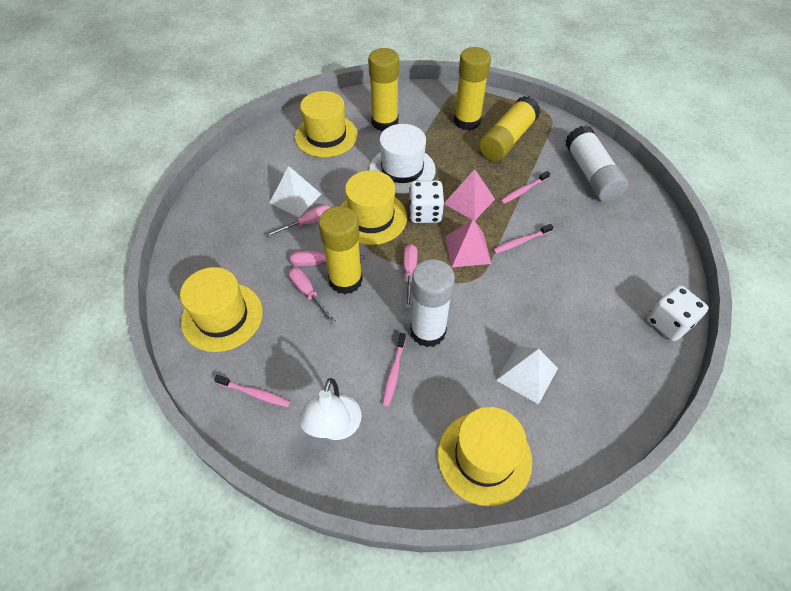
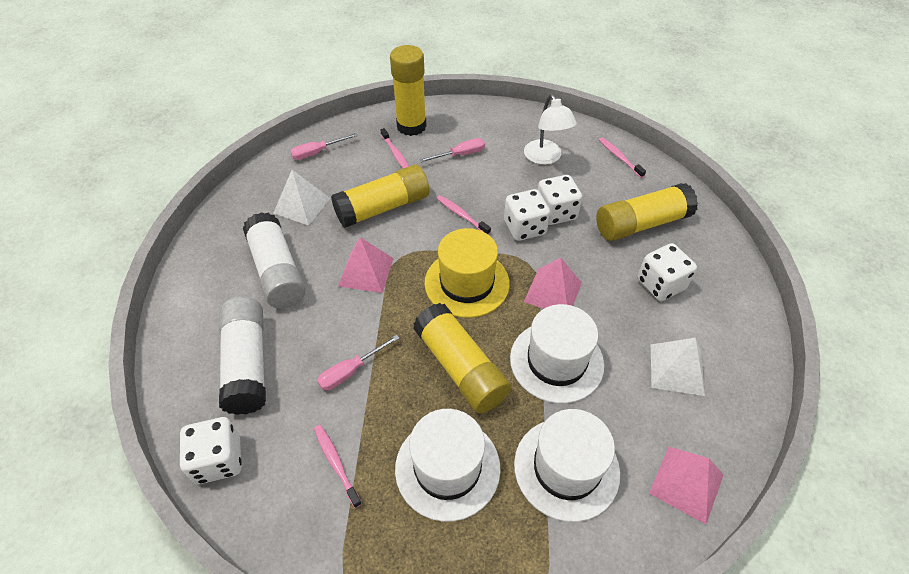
pink pyramid: [444,169,495,220] [445,219,492,267] = 2 -> [338,237,394,293] [524,258,582,309] [649,446,724,524] = 3
pink screwdriver: [265,205,330,237] [289,268,336,323] [291,251,365,266] [404,244,418,308] = 4 -> [290,133,358,160] [317,334,399,390] [419,138,485,163] = 3
white dice: [409,181,444,223] [647,285,709,341] = 2 -> [180,417,242,484] [504,189,550,241] [538,175,582,225] [638,243,697,301] = 4
white hat: [369,124,436,194] = 1 -> [395,409,500,522] [510,304,604,403] [514,409,620,522] = 3
yellow hat: [180,267,263,352] [295,91,358,157] [341,170,407,245] [438,407,532,506] = 4 -> [424,228,510,318] = 1

